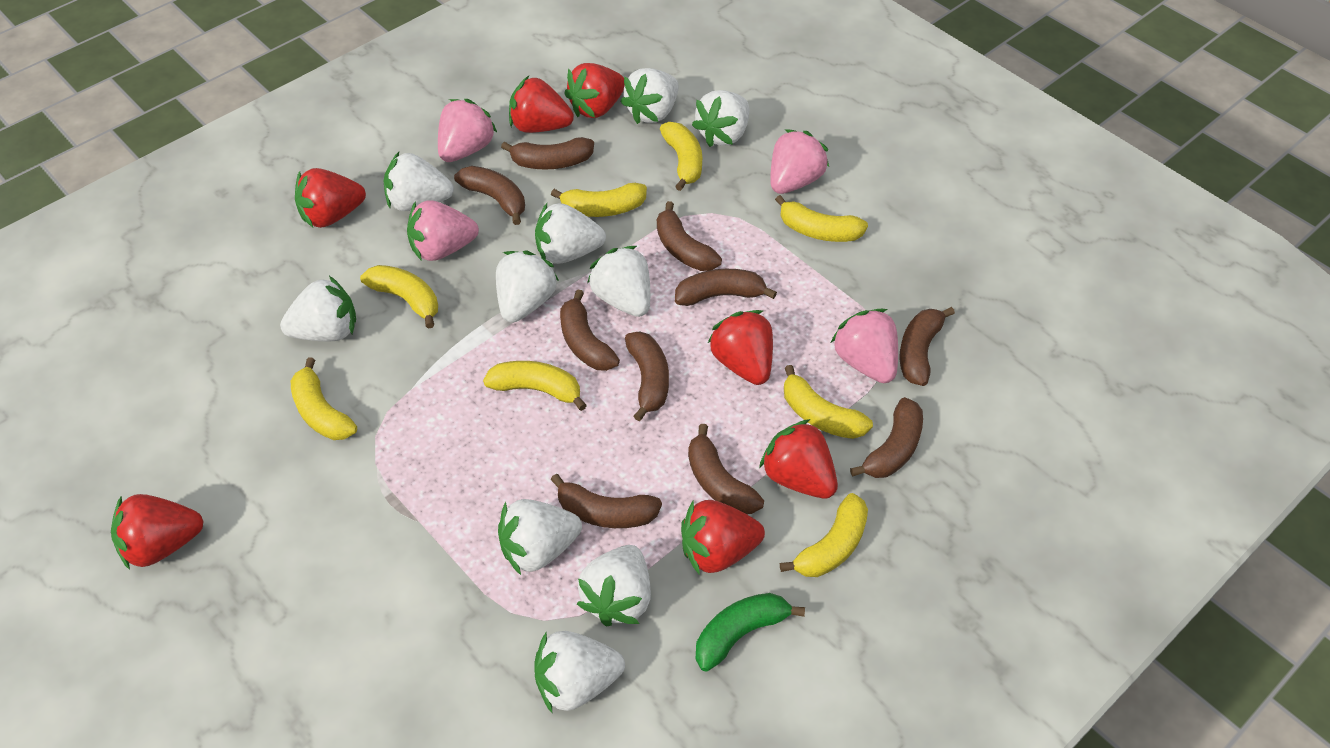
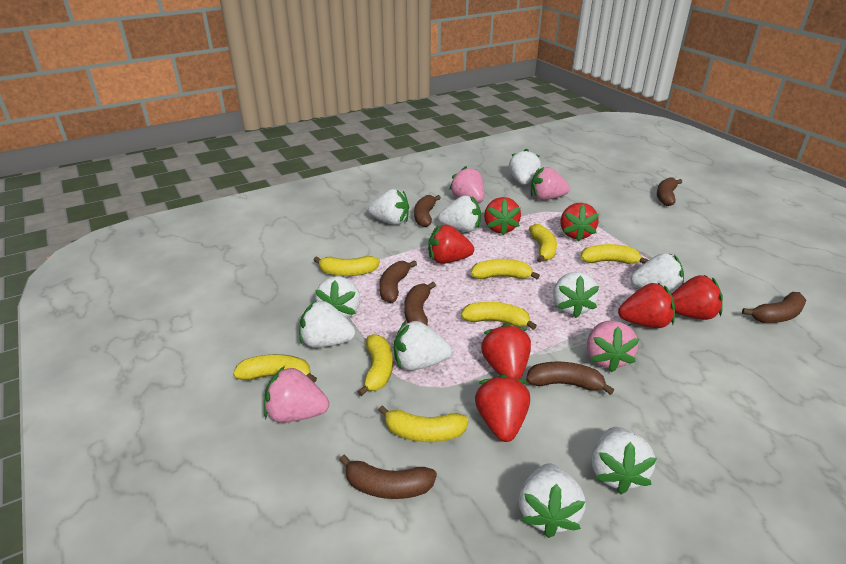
brown banana: [454,166,525,225] [501,137,594,170] [551,474,662,528] [560,289,620,371] [625,331,669,421] [657,201,722,271] [675,269,777,306] [688,424,764,514] [850,397,923,478] [900,307,955,386] = 10 -> [339,455,437,499] [380,260,417,303] [404,282,436,325] [414,195,441,227] [526,362,614,395] [657,177,682,206] [742,292,806,323] = 7
green banana: [695,593,805,672] = 1 -> none = 0

